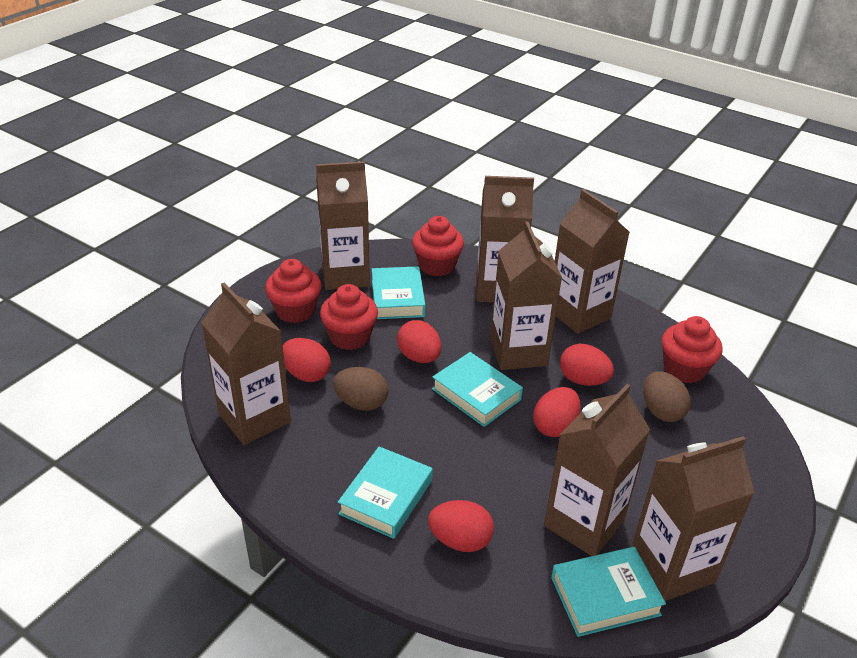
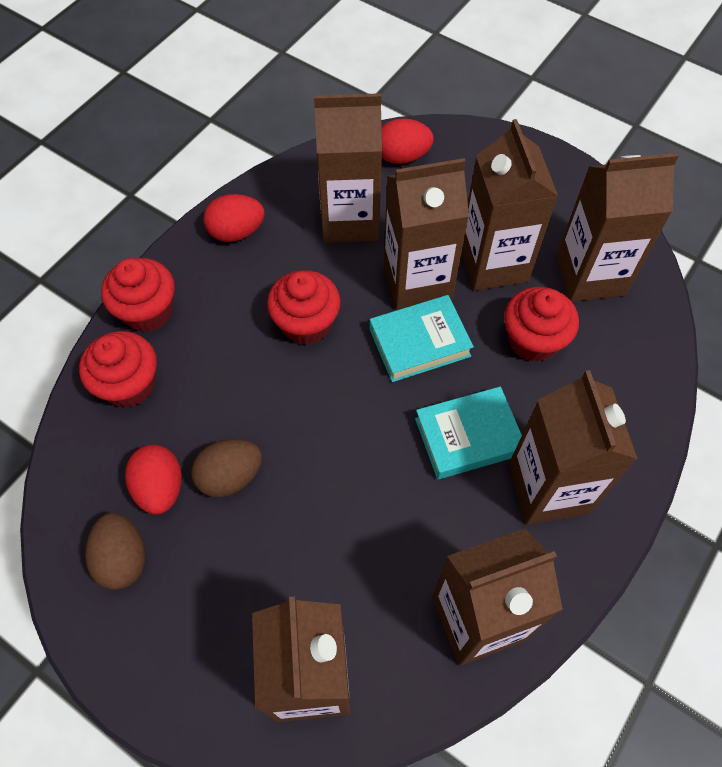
red egg: [283,338,331,382] [397,320,442,363] [428,500,494,552] [533,387,581,437] [560,344,614,386] = 5 -> [125,445,182,515] [203,194,265,242] [382,118,434,164] = 3
turquoise book: [338,446,433,539] [372,266,425,319] [432,352,523,427] [551,547,666,637] = 4 -> [369,295,474,382] [415,387,522,480] = 2

